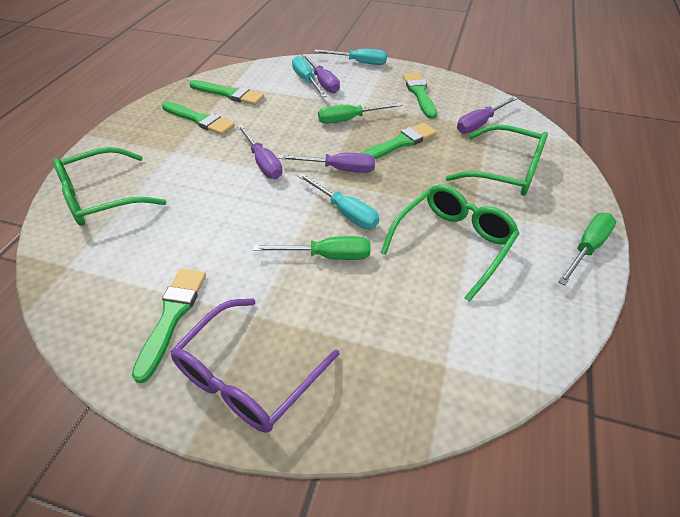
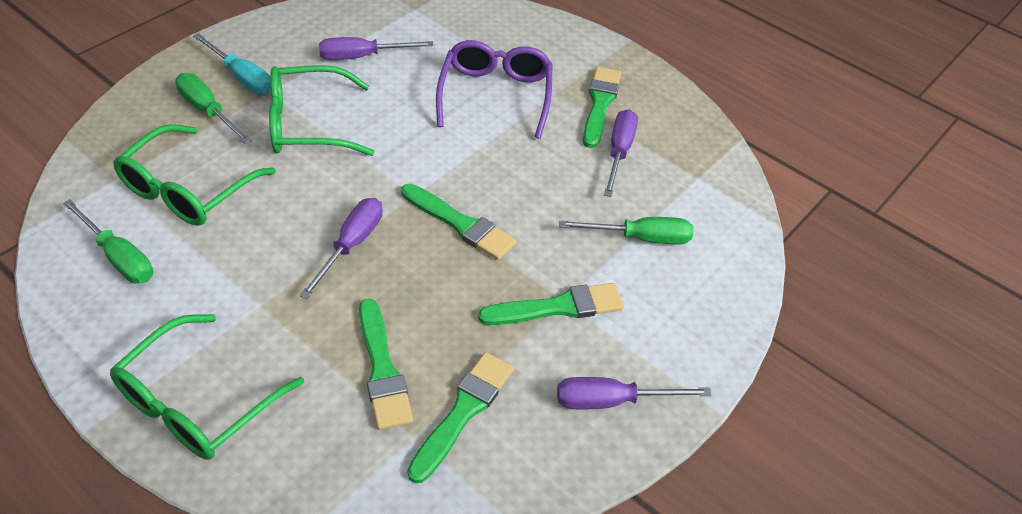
turquoise screwdriver: [292,56,327,97] [298,173,379,229] [314,49,387,65] = 3 -> [193,33,271,94] = 1

